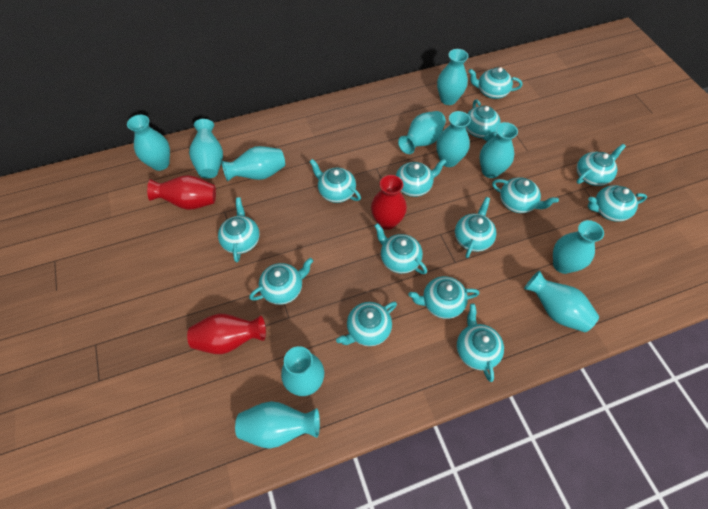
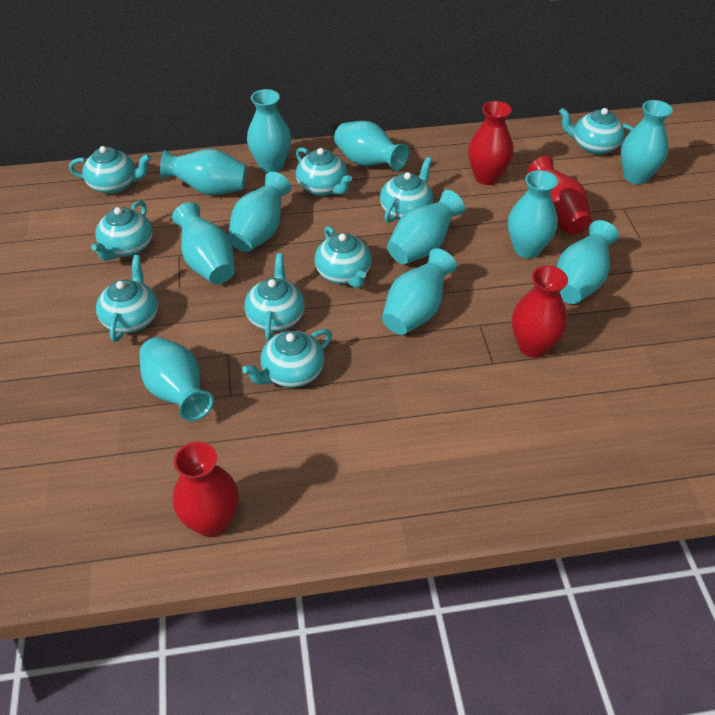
red vase: [147,175,216,210] [187,314,266,354] [371,175,407,230] = 3 -> [173,442,239,537] [468,101,514,185] [512,266,568,358] [527,156,592,235] = 4
turquoise teapot: [218,197,260,262] [249,258,313,305] [309,159,361,203] [336,301,397,346] [374,223,427,274] [396,159,447,197] [408,276,479,319] [455,197,496,258] [457,304,504,382] [465,99,500,142] [468,67,522,99] [492,177,559,213] [577,144,626,186] [588,185,647,222] = 14 -> [69,146,151,194] [91,200,153,261] [96,255,158,342] [242,329,332,388] [244,253,305,340] [296,147,352,196] [315,226,372,288] [380,157,433,223] [559,108,633,155] = 9

